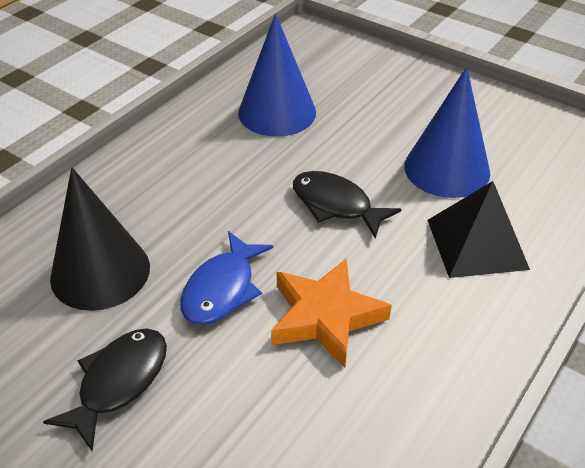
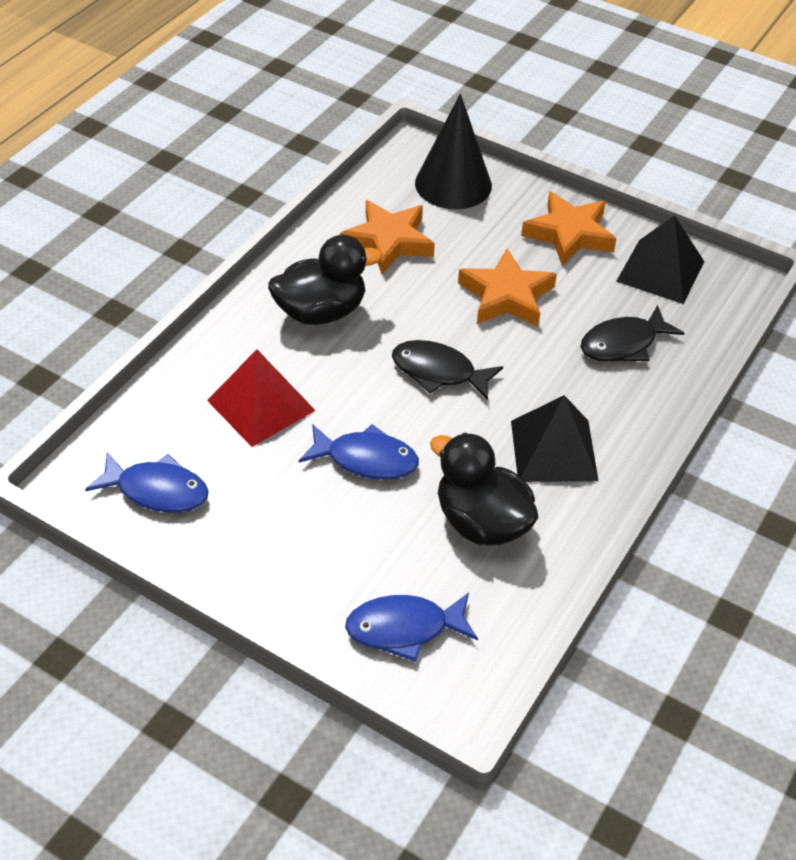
black duck: none = 0 -> [268,235,382,325] [430,432,539,545] = 2
black pyramid: [428,181,530,278] = 1 -> [511,395,599,482] [616,215,705,304] = 2
blue cone: [238,13,316,137] [404,67,490,198] = 2 -> none = 0
blue fish: [180,231,273,325] = 1 -> [85,452,209,512] [299,424,419,480] [345,593,478,662] = 3
orange star: [271,258,392,368] = 1 -> [340,200,435,275] [458,248,557,326] [521,191,616,266] = 3
red pyramid: none = 0 -> [207,349,316,447] = 1

